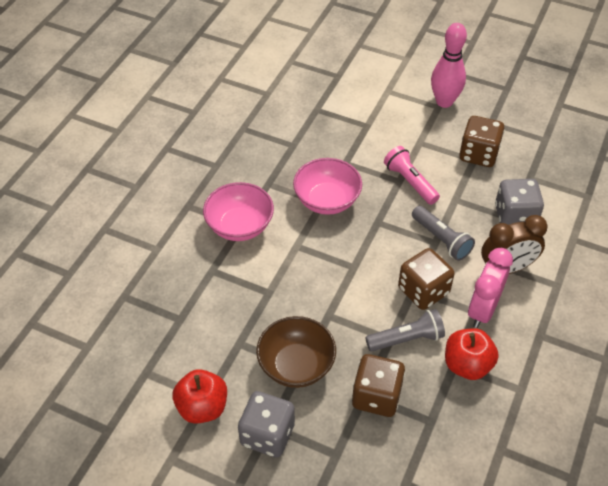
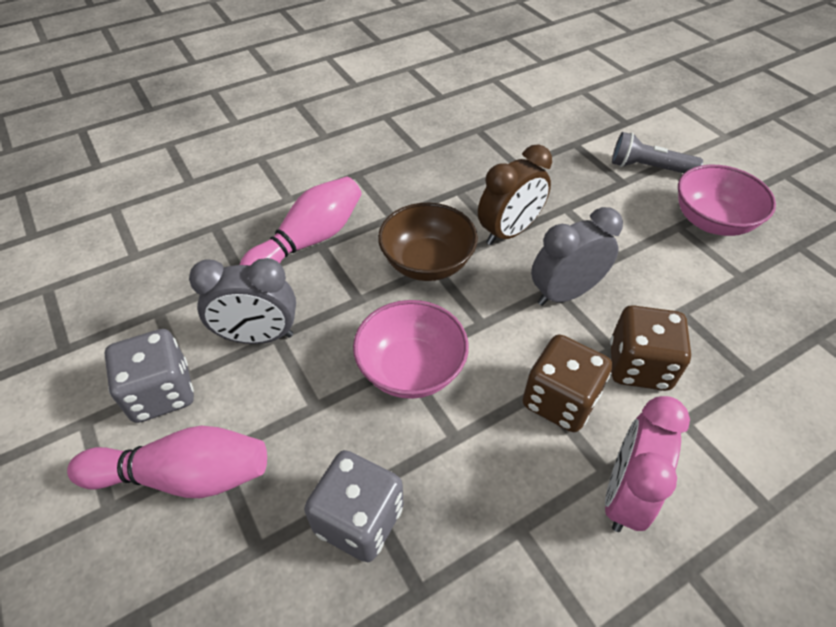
brown dice: [352,354,405,417] [398,248,455,310] [459,116,505,167] = 3 -> [523,334,612,432] [610,305,691,391] = 2
grey clock: none = 0 -> [189,258,296,344] [531,207,623,306] = 2
grey flashlight: [365,309,445,351] [412,206,475,261] = 2 -> [612,132,703,173] = 1
pink bowling pin: [431,23,467,108] = 1 -> [67,426,267,498] [240,177,361,265] = 2
pink flashlight: [384,146,440,205] = 1 -> none = 0
red apple: [173,369,227,424] [445,328,499,380] = 2 -> none = 0

